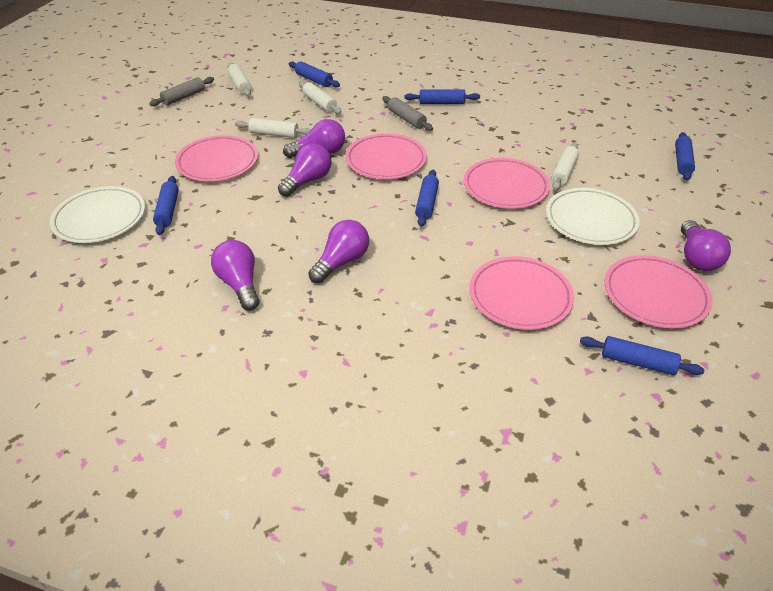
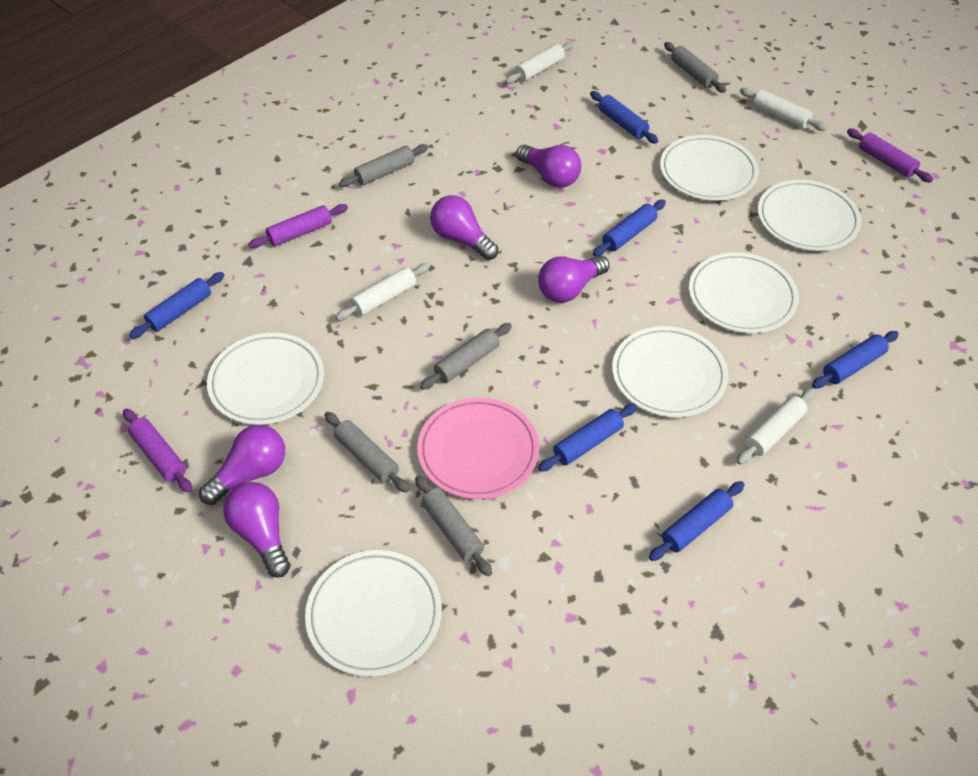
grey rolling pin: [149,77,214,106] [382,96,433,131] = 2 -> [325,412,410,493] [339,144,428,187] [415,475,492,576] [420,323,512,390] [664,42,726,93] = 5
pink plate: [175,135,258,182] [345,133,427,179] [463,158,550,209] [469,256,574,330] [604,255,713,329] = 5 -> [417,397,539,499] = 1
purple rolling pin: none = 0 -> [123,409,192,493] [248,204,348,248] [847,128,933,183] = 3
white plate: [50,186,145,243] [546,188,640,245] = 2 -> [207,333,324,425] [305,550,442,677] [612,326,728,417] [660,135,759,201] [689,252,799,333] [758,180,862,251] = 6

